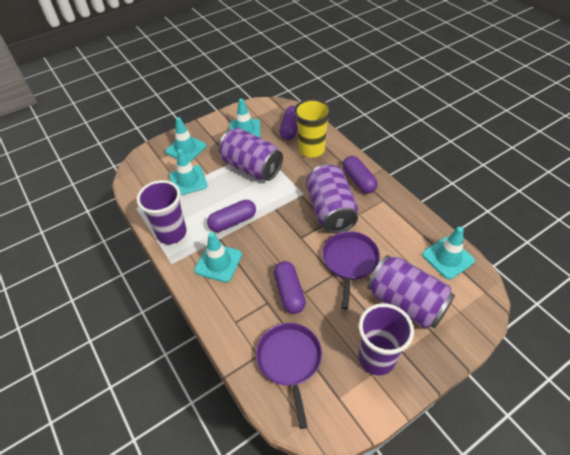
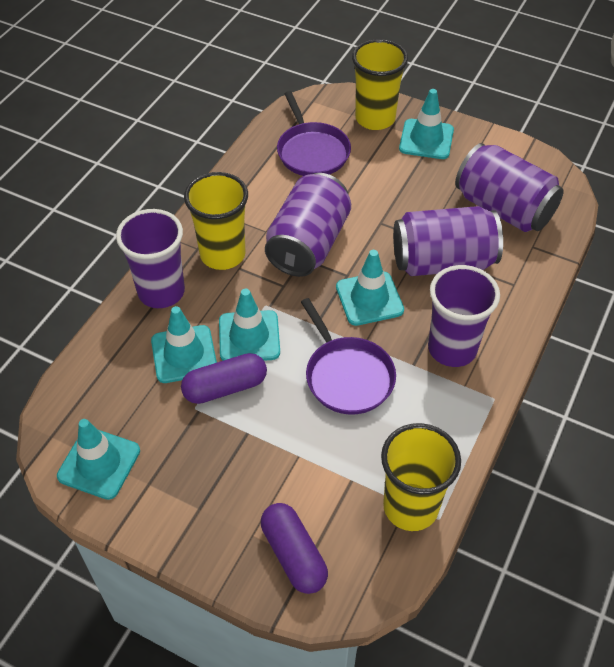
purple capsule: [207,200,256,232] [274,261,306,314] [280,106,298,140] [343,156,378,193] = 4 -> [181,353,267,404] [261,503,328,594] = 2
yellow cup: [294,99,331,158] = 1 -> [184,172,248,270] [352,39,408,130] [381,423,461,531] = 3

